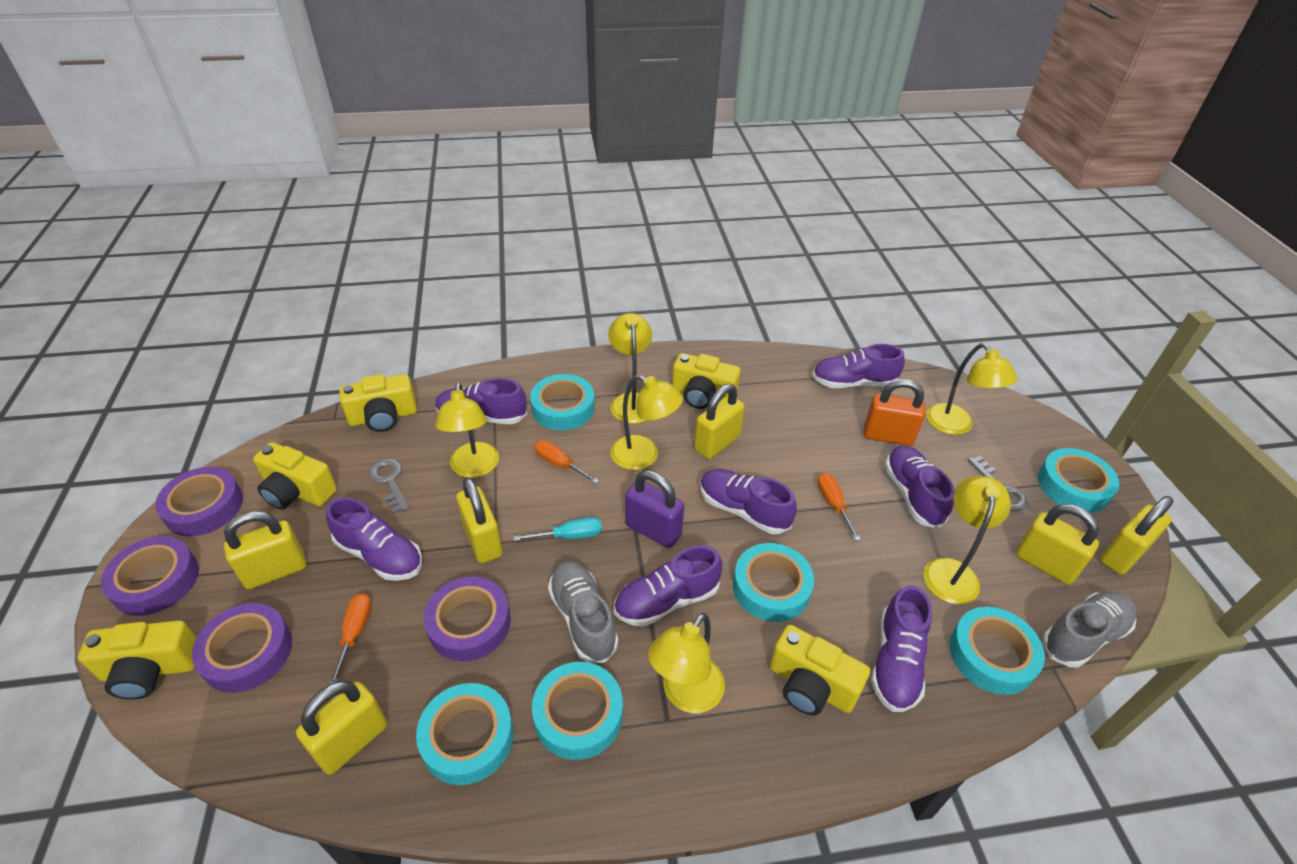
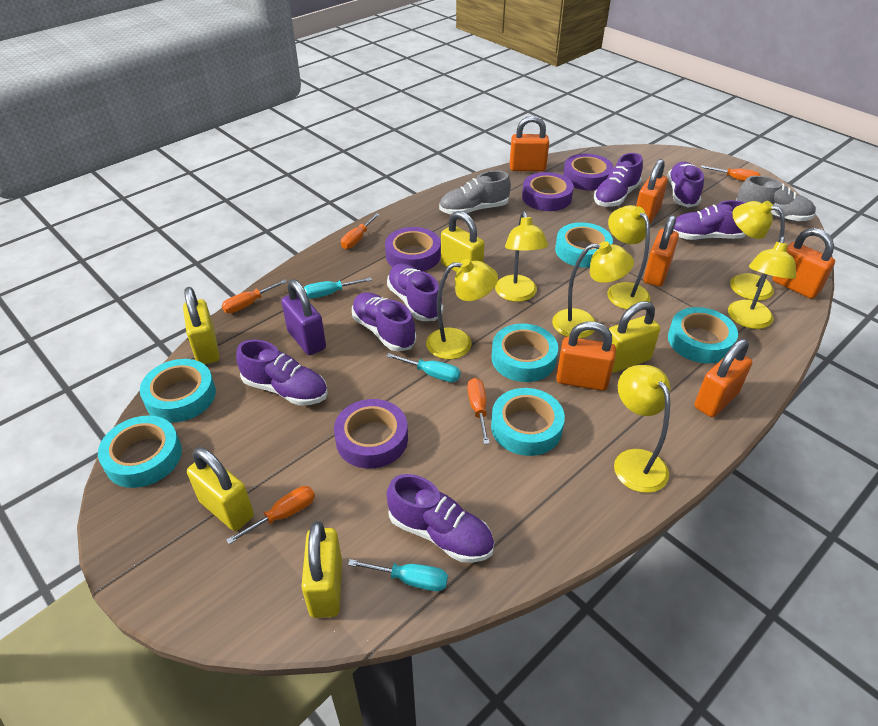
grey key: [369,458,409,514] [968,456,1028,511] = 2 -> none = 0
orange padlock: [864,379,925,446] = 1 -> [510,116,549,171] [556,321,616,391] [636,159,668,224] [644,215,679,287] [694,339,752,417] [773,228,835,299] = 6
orange screwdriver: [329,593,371,684] [534,440,599,484] [817,473,861,541] = 3 -> [222,279,287,313] [226,486,315,544] [341,213,380,249] [467,378,490,444] [701,165,761,181] = 5
turquoise screwdriver: [513,517,602,541] = 1 -> [304,277,372,299] [348,559,448,591] [386,353,461,382] = 3
yellow camera: [78,620,197,700] [253,442,337,510] [339,374,417,432] [672,353,740,409] [770,625,870,716] = 5 -> none = 0
yellow lamp: [435,382,499,478] [608,313,652,424] [610,374,683,470] [648,613,725,713] [923,475,1011,604] [926,343,1017,435] = 6 -> [426,259,498,359] [495,211,548,302] [552,241,634,338] [607,205,650,309] [614,365,671,493] [728,237,796,329] [730,201,785,301] = 7
yellow padlock: [224,511,306,589] [296,681,387,775] [456,477,503,563] [694,384,745,459] [1016,504,1099,585] [1100,496,1173,575] = 6 -> [183,287,219,364] [187,447,254,531] [301,521,342,618] [441,211,484,272] [609,301,660,373] = 5

